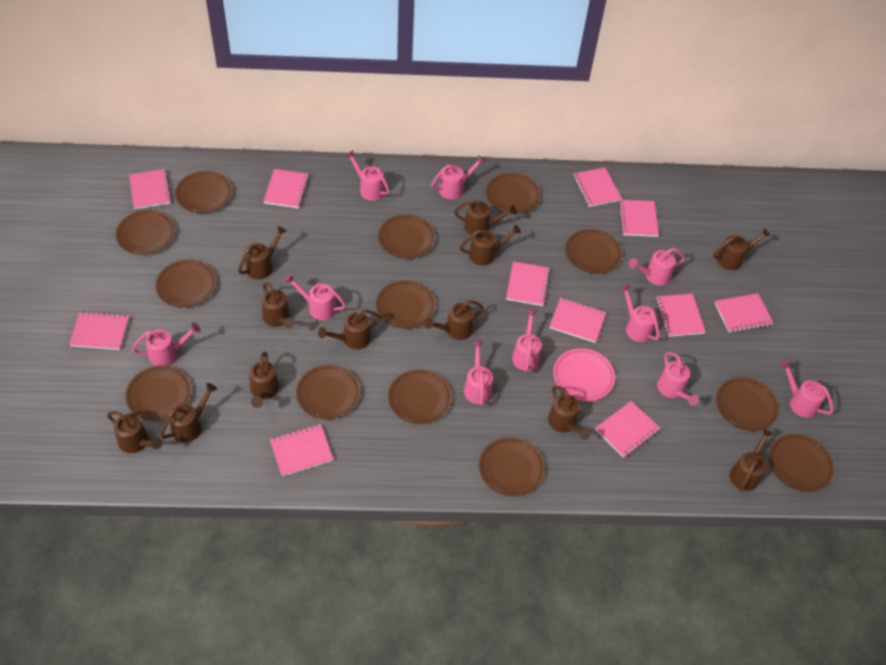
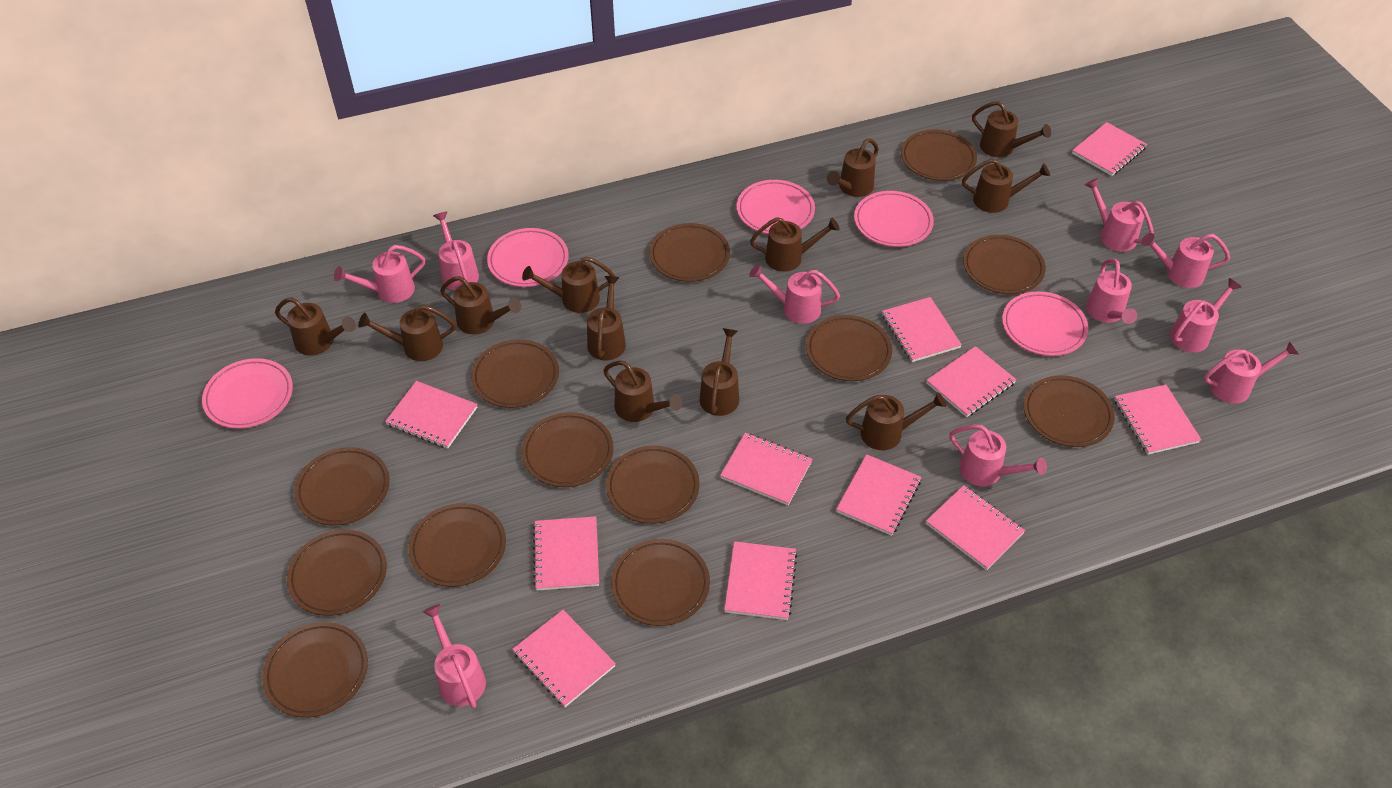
pink plate: [553,348,615,401] = 1 -> [202,358,293,429] [487,228,569,287] [737,180,815,234] [854,191,934,247] [1002,292,1088,356] = 5

